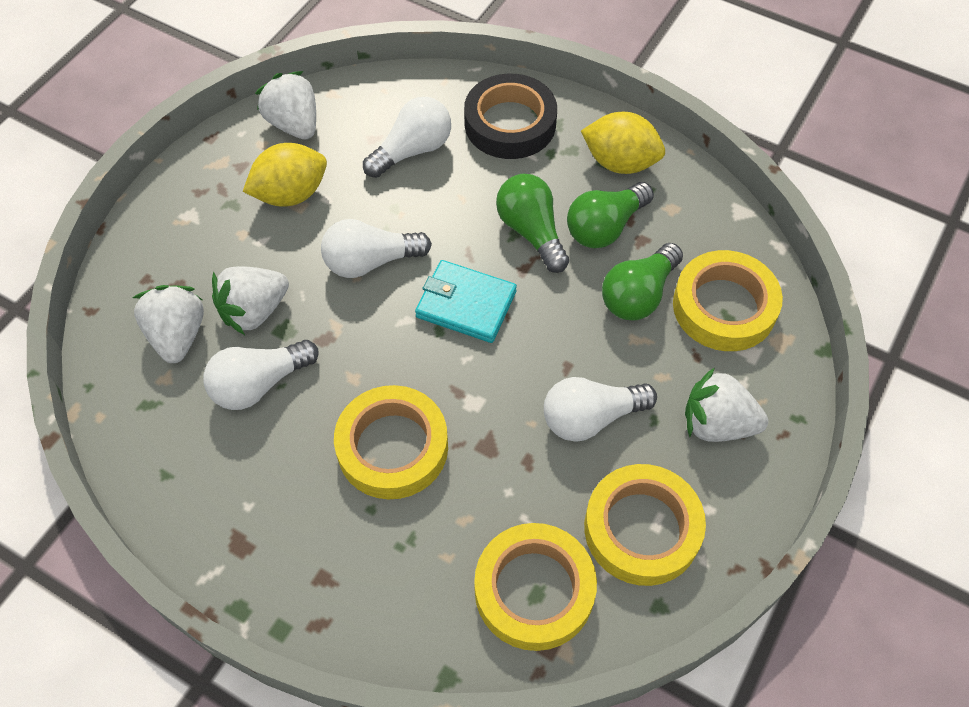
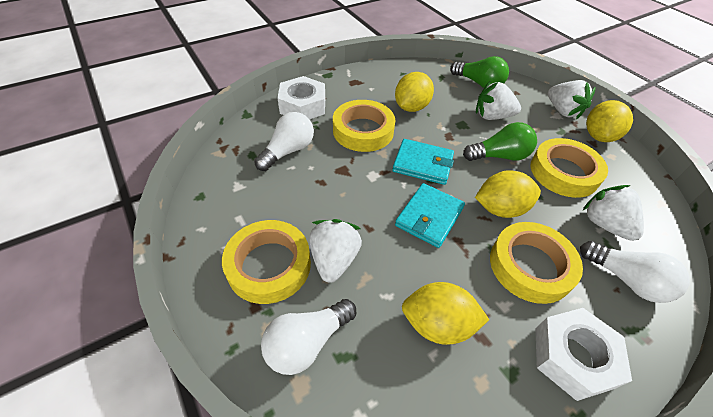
black tape: [464,73,557,159] = 1 -> none = 0
green light bulb: [496,174,569,273] [567,182,654,248] [602,243,683,321] = 3 -> [450,56,509,88] [463,122,537,161] = 2
turquoise wallet: [415,260,517,343] = 1 -> [392,139,454,185] [395,183,465,248] = 2
white light bulb: [203,340,319,410] [321,219,432,278] [363,97,451,178] [544,377,657,442] = 4 -> [254,112,314,171] [261,299,356,375] [580,241,690,303] = 3
white nut: none = 0 -> [278,76,325,119] [536,308,632,401] = 2
yellow lemon: [243,143,327,207] [581,112,665,174] = 2 -> [395,72,434,112] [402,282,489,345] [475,170,541,218] [586,100,633,142] = 4

